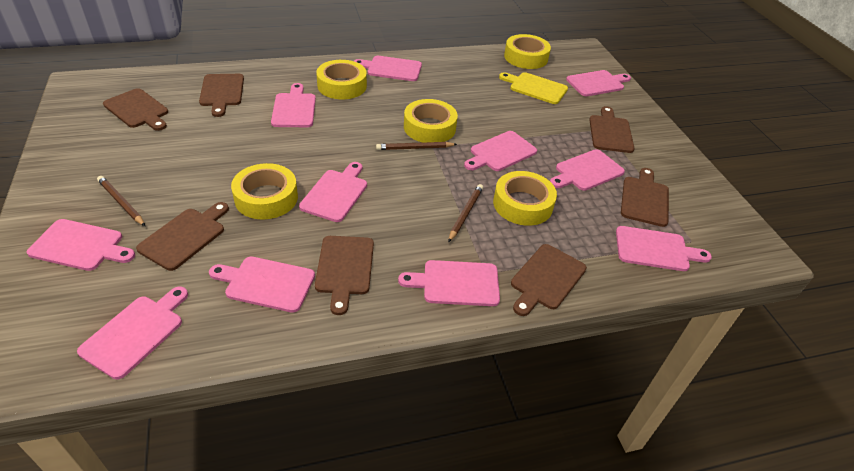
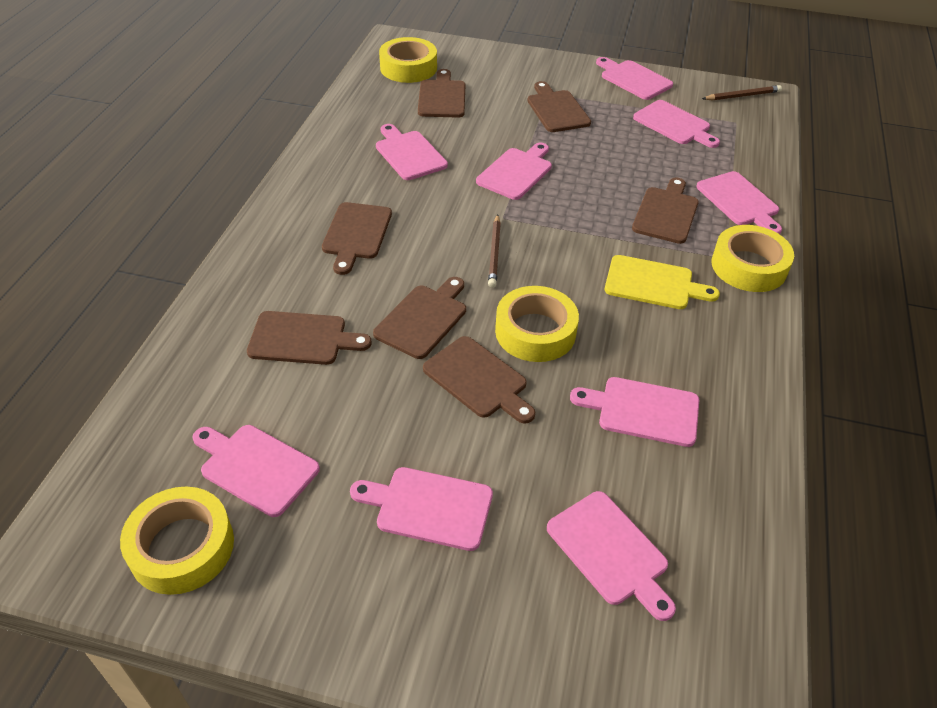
brown pencil: [97,176,145,226] [376,142,457,150] [448,184,483,242] = 3 -> [488,214,501,288] [702,85,782,101] = 2
pink cutting board: [26,219,135,271] [77,287,188,379] [209,256,315,313] [271,83,316,127] [299,162,367,222] [354,56,422,81] [398,260,500,306] [464,131,537,171] [550,149,625,191] [566,70,631,96] [616,226,712,271] = 11 -> [192,425,320,517] [350,467,493,551] [376,124,448,180] [476,143,552,200] [547,491,676,621] [570,377,699,447] [596,57,673,100] [633,100,720,148] [696,171,782,234] = 9
yellow tape: [231,163,298,220] [316,60,367,99] [404,99,458,142] [493,171,557,226] [504,34,551,69] = 5 -> [120,487,234,595] [379,37,437,83] [495,286,579,362] [712,225,794,292] = 4

